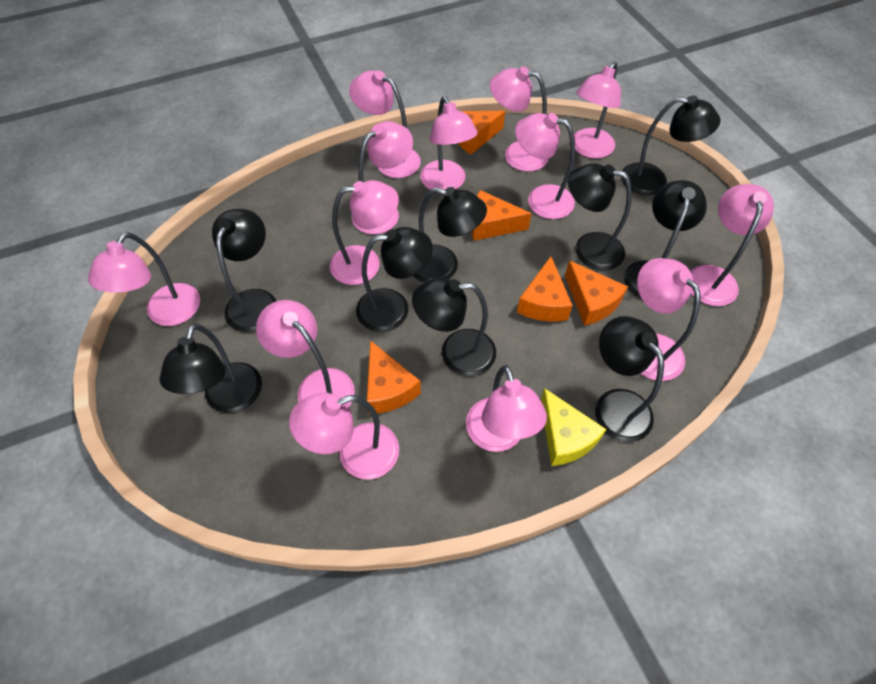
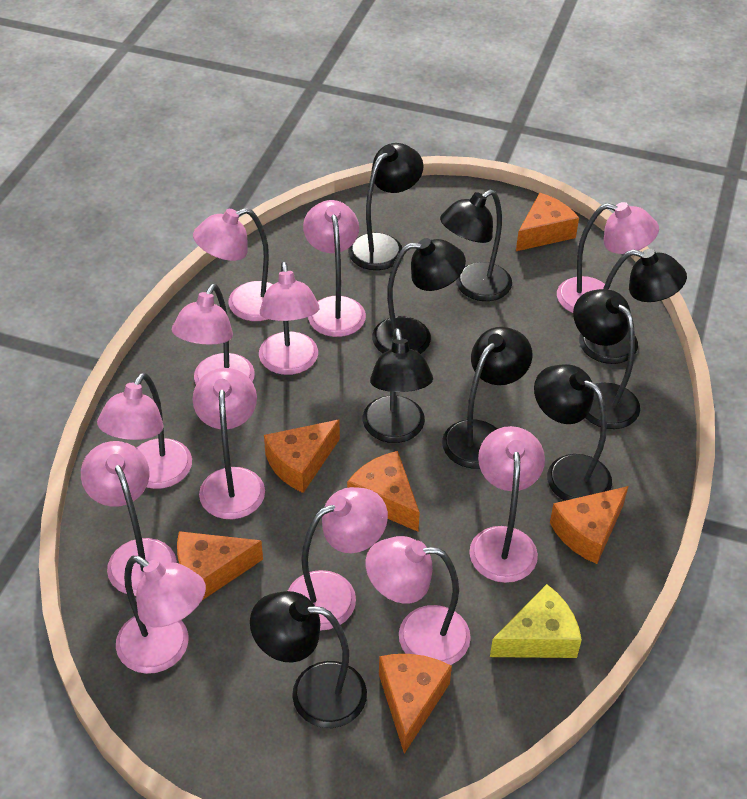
orange cheese: [367,340,421,414] [458,111,505,155] [471,190,532,241] [517,256,573,321] [565,261,628,326] = 5 -> [177,531,263,600] [264,419,340,493] [347,451,420,532] [379,654,452,754] [516,193,579,251] [550,486,629,564] = 6
pink lamp: [88,232,200,326] [256,300,355,406] [289,393,399,480] [330,180,399,285] [349,70,421,178] [352,121,413,234] [420,96,478,190] [466,365,547,452] [490,67,549,172] [515,113,575,219] [574,62,621,158] [637,258,701,381] [690,184,774,306] = 13 -> [81,441,177,596] [97,373,192,489] [116,556,206,674] [172,284,255,384] [192,368,265,519] [193,208,273,321] [259,261,319,375] [288,487,388,631] [303,200,366,337] [365,536,471,665] [469,426,545,583] [557,202,659,313] = 12

